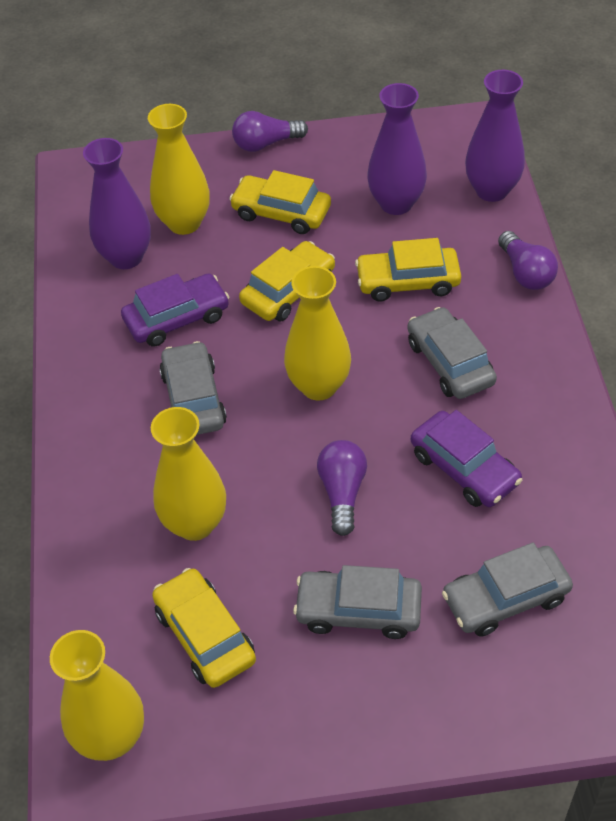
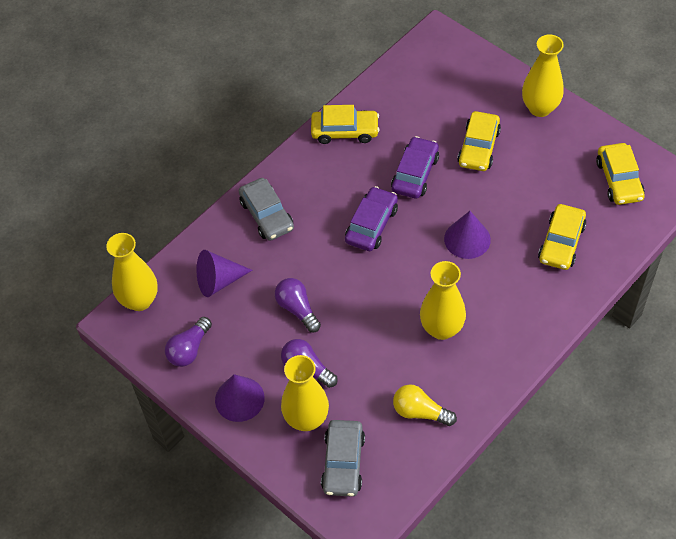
grey car: [159,341,227,435] [293,565,422,639] [408,307,497,399] [442,543,573,637] = 4 -> [239,178,294,241] [321,420,365,497] = 2
purple cone: none = 0 -> [196,250,252,297] [215,374,265,422] [444,211,491,259] = 3
purple vase: [83,138,151,269] [367,83,427,215] [465,70,525,202] = 3 -> none = 0
yellow light bulb: none = 0 -> [393,384,457,426] = 1

